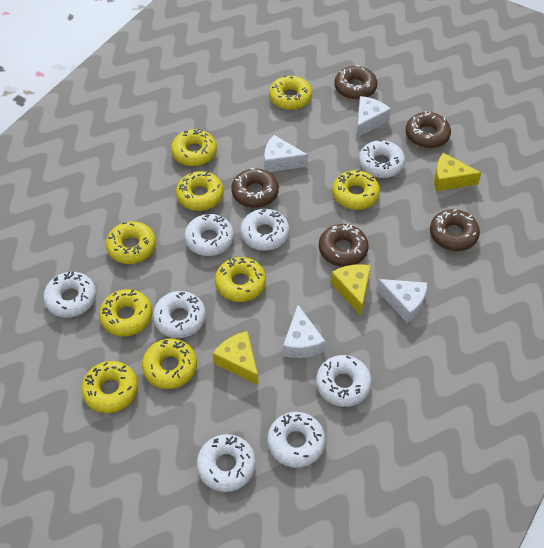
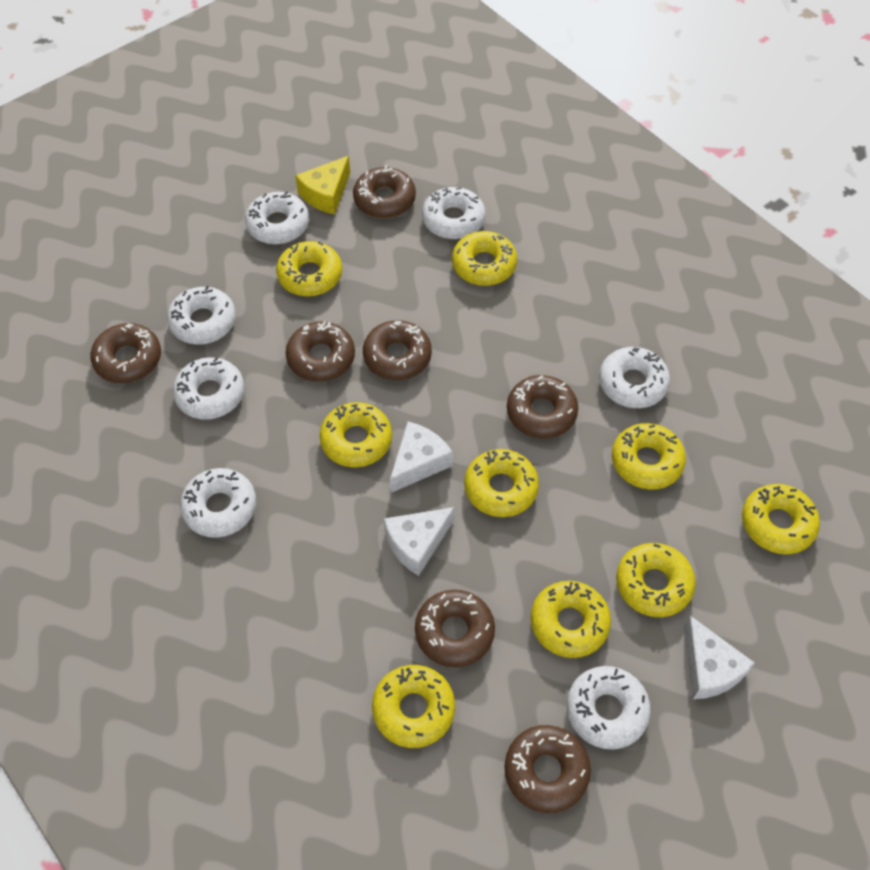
brown donut: [231,168,279,208] [319,224,369,267] [334,65,377,100] [406,111,451,148] [430,209,480,251] = 5 -> [90,323,161,383] [286,321,355,382] [353,165,416,218] [363,320,432,380] [415,590,495,667] [504,725,591,813] [507,375,578,439] = 7
white cheese: [264,135,308,172] [283,305,326,358] [356,96,391,138] [376,279,427,323] = 4 -> [384,507,455,576] [390,422,453,493] [684,616,755,699] = 3
white donut: [43,271,96,318] [153,291,206,338] [184,214,234,256] [197,434,256,492] [240,209,289,251] [267,412,325,468] [316,355,372,407] [359,140,405,178] = 8 -> [167,286,236,345] [173,357,244,420] [180,468,256,538] [245,191,309,244] [422,187,485,239] [567,666,651,750] [599,347,670,408] = 7
yellow cheese: [213,331,258,385] [330,264,371,315] [434,153,481,191] = 3 -> [295,156,350,215] = 1

